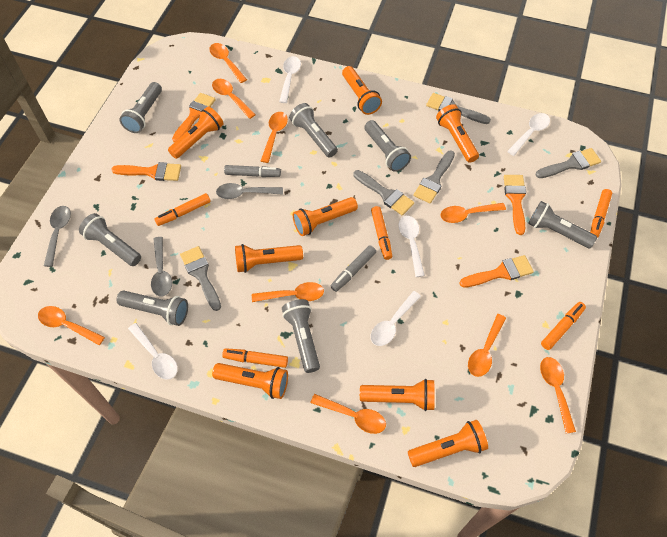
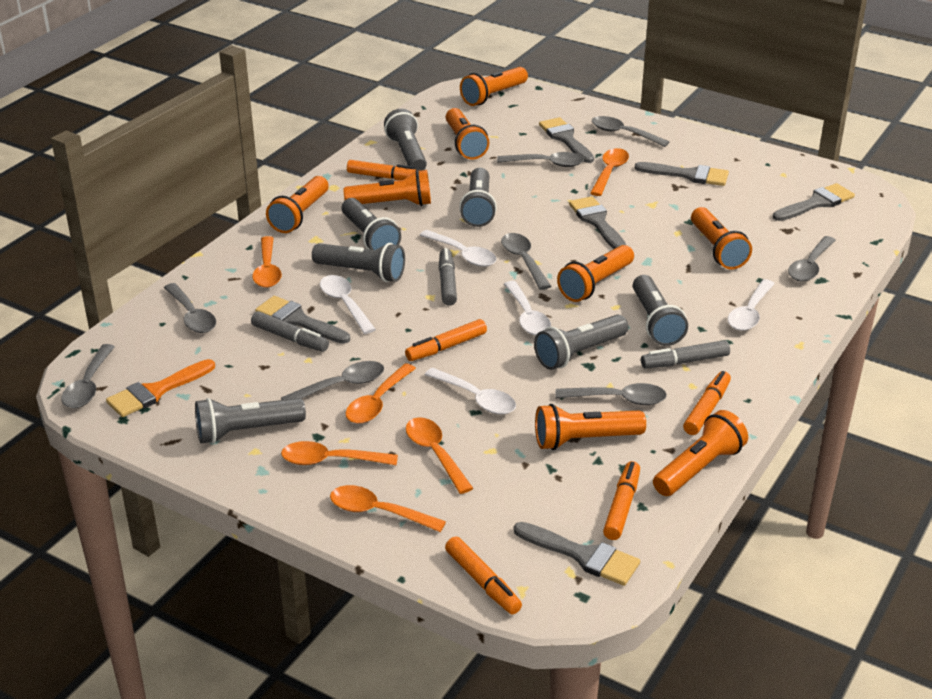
grey brush: [180,246,221,311] [354,170,414,216] [413,150,455,204] [426,93,491,124] [536,148,601,178] = 5 -> [255,296,350,344] [514,522,640,586] [539,117,594,163] [569,196,626,249] [635,162,729,186] [773,183,855,221] = 6
grey marker: [224,165,281,177] [331,245,376,292] = 2 -> [251,311,329,352] [439,248,457,306] [641,340,730,369] = 3
grey spoon: [44,206,71,267] [151,237,172,296] [216,183,283,199] = 3 -> [62,344,115,408] [164,283,216,333] [281,361,384,400] [497,152,584,167] [501,233,551,290] [555,383,667,405] [592,116,669,147] [788,236,836,281] = 8
orange brush: [111,162,181,181] [172,93,216,143] [459,255,534,288] [504,175,526,235] = 4 -> [106,359,215,417] = 1
orange spoon: [38,306,105,345] [209,43,247,83] [212,79,256,119] [252,282,324,302] [261,112,288,163] [310,394,386,434] [440,203,506,223] [468,314,506,377] [540,357,576,434] = 9 -> [252,236,282,288] [281,441,398,465] [330,485,446,532] [346,363,416,424] [406,417,473,494] [590,148,629,196] = 6

